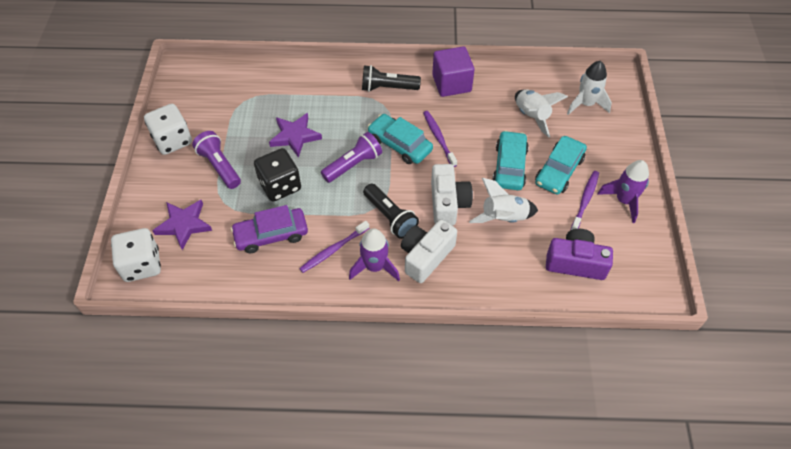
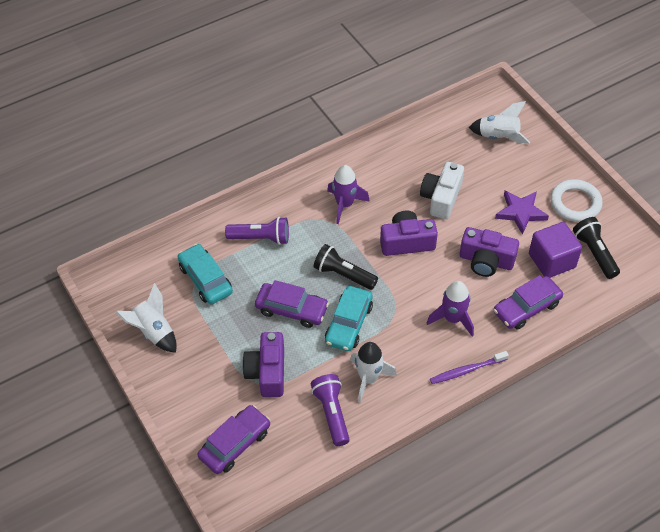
black dice: [254,148,301,201] = 1 -> none = 0
purple camera: [546,229,613,280] = 1 -> [242,332,284,397] [380,210,438,256] [460,227,519,277] = 3
purple car: [231,205,308,254] = 1 -> [197,405,270,474] [255,280,329,328] [494,275,563,330] = 3
purple star: [152,200,212,250] [269,113,322,158] = 2 -> [495,191,549,235] = 1
purple toothbrush: [299,221,369,273] [423,111,457,167] [571,171,599,230] = 3 -> [430,351,509,384] = 1
turquoise car: [368,114,433,164] [492,131,529,190] [535,136,587,195] = 3 -> [178,244,233,304] [325,286,373,351] = 2
white camera: [401,219,457,283] [431,164,473,226] = 2 -> [420,162,464,219] = 1
white dice: [111,228,161,282] [144,104,192,155] = 2 -> none = 0
white ring: none = 0 -> [550,179,603,222] = 1

